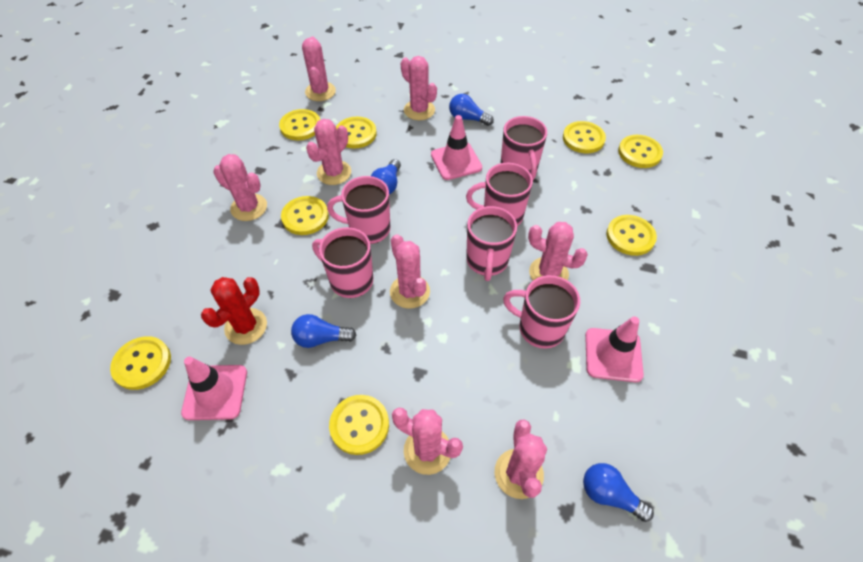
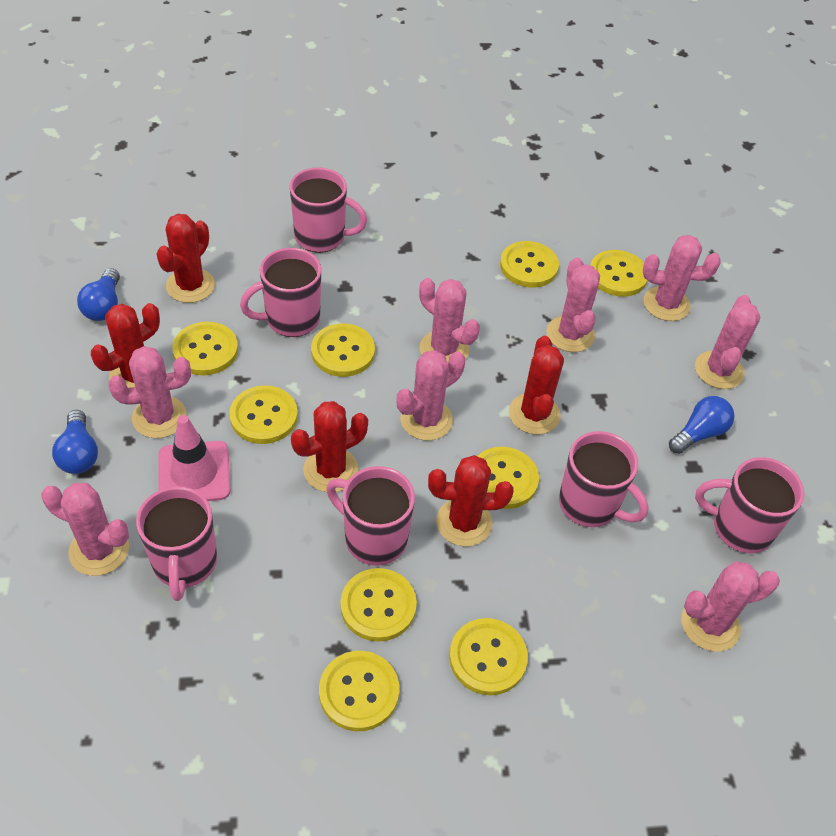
blue light bulb: [291,314,356,348] [371,159,401,194] [449,94,494,126] [583,463,654,522] = 4 -> [52,410,98,474] [77,268,120,321] [669,396,735,454] = 3
pink traffic cone: [181,356,247,420] [431,115,482,180] [585,316,644,382] = 3 -> [158,415,231,501] = 1
red cactus: [201,277,267,345] = 1 -> [91,303,160,388] [156,214,215,303] [291,401,368,492] [428,455,514,547] [509,336,564,435] = 5
yellow button: [110,336,171,390] [279,109,320,140] [281,196,329,235] [329,395,389,455] [336,117,377,149] [563,121,606,153] [606,215,657,256] [618,135,663,168] = 8 -> [172,322,238,375] [229,385,298,444] [311,323,375,377] [319,651,399,731] [340,568,417,642] [449,618,528,695] [478,447,539,509] [500,241,559,288] [590,250,647,297] = 9

